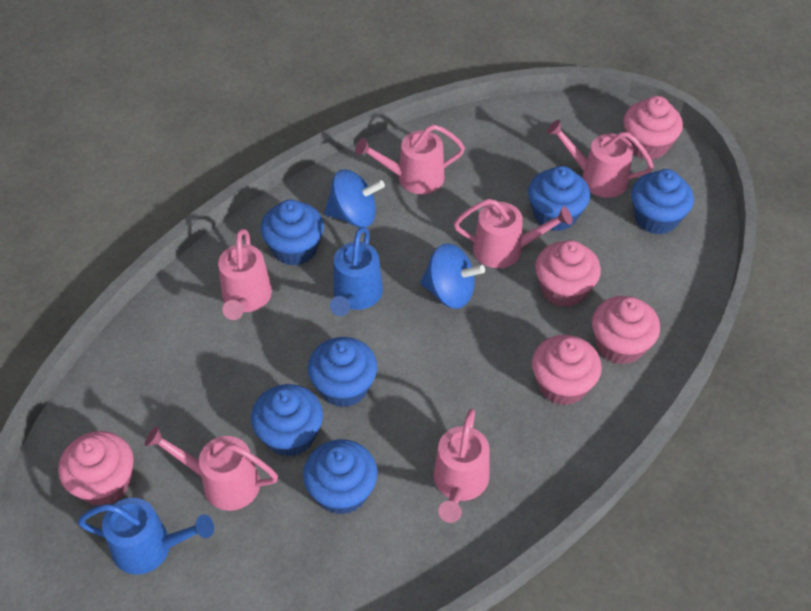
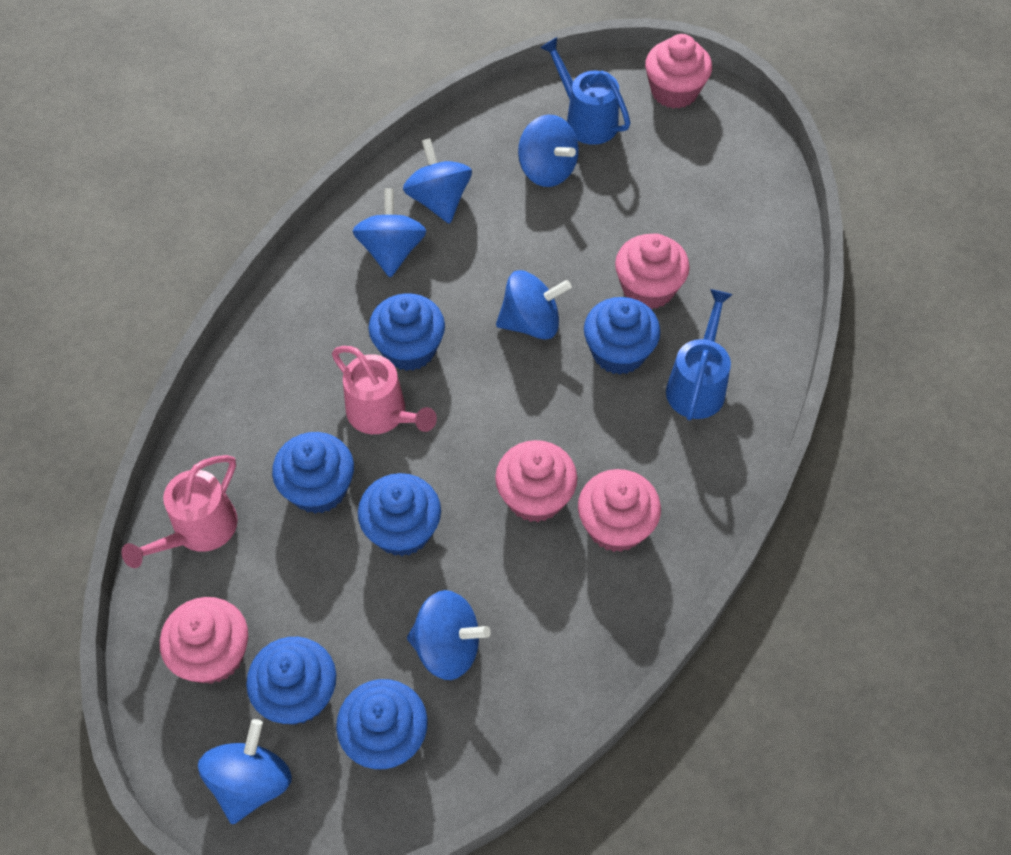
blue spinning top: [324,170,385,228] [420,243,485,309] = 2 -> [198,719,292,824] [353,188,426,277] [403,138,472,224] [407,590,491,680] [496,270,572,339] [518,115,579,187] = 6
pink watering can: [145,426,278,511] [218,229,272,320] [355,125,465,194] [433,408,490,523] [454,199,572,268] [546,120,654,198] = 6 -> [121,455,238,568] [332,346,437,434] = 2

